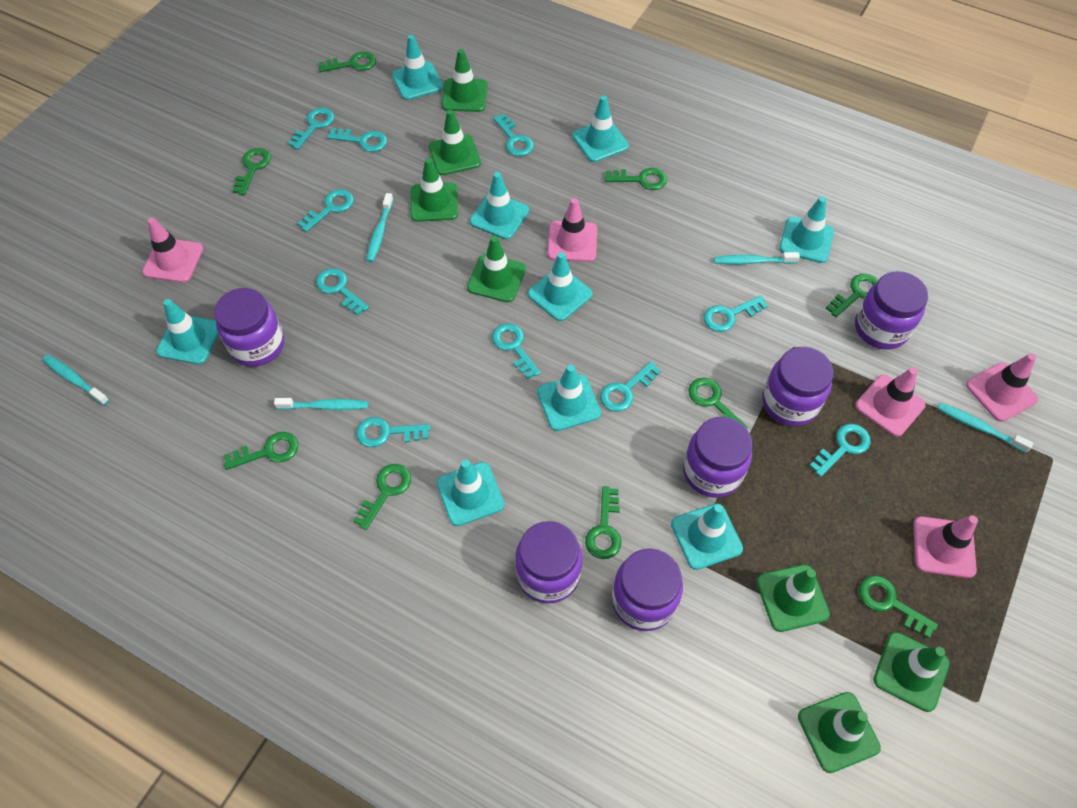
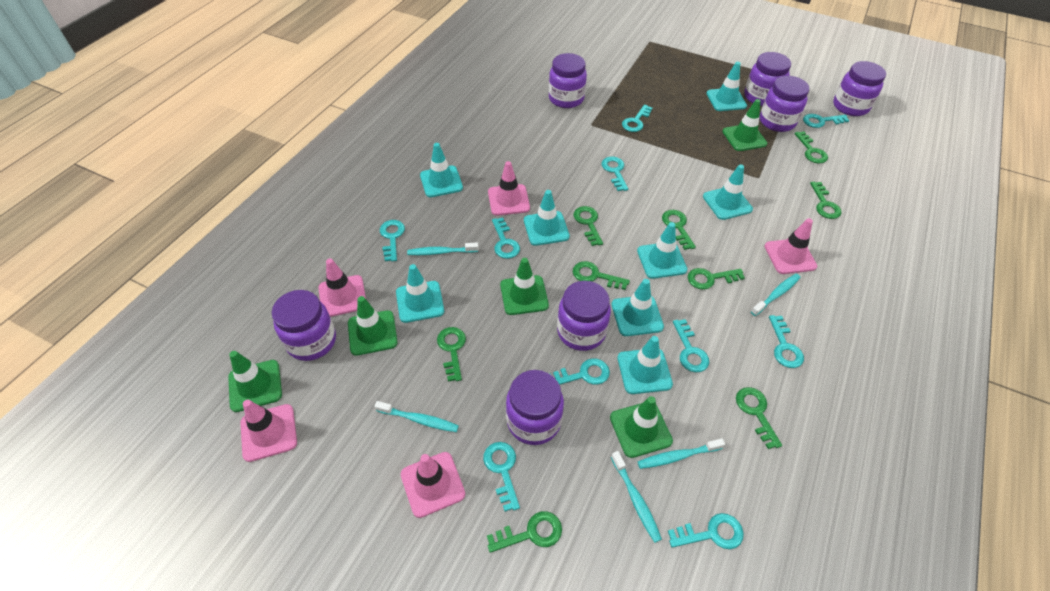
green traffic cone: [411,158,458,222] [429,110,481,175] [441,49,488,112] [467,236,526,302] [756,564,830,632] [798,692,881,773] [873,632,950,712] = 7 -> [228,351,282,412] [348,296,397,356] [500,258,549,315] [610,396,673,458] [722,99,767,151] = 5
purple jar: [214,288,284,367] [515,521,582,603] [612,548,683,631] [683,417,752,498] [762,347,833,426] [855,271,928,350] = 6 -> [272,290,336,361] [506,370,564,445] [549,53,587,108] [557,281,611,351] [744,52,791,106] [760,76,809,132] [833,61,886,116] = 7
turquoise traffic cone: [156,299,219,365] [392,35,443,100] [437,460,504,526] [470,172,529,239] [528,252,592,321] [537,365,601,431] [572,95,629,162] [671,504,743,570] [779,197,834,263] = 9 -> [396,264,444,323] [420,143,463,197] [524,190,570,246] [612,279,664,336] [617,336,673,394] [637,222,687,279] [703,164,753,220] [706,62,747,111] = 8

